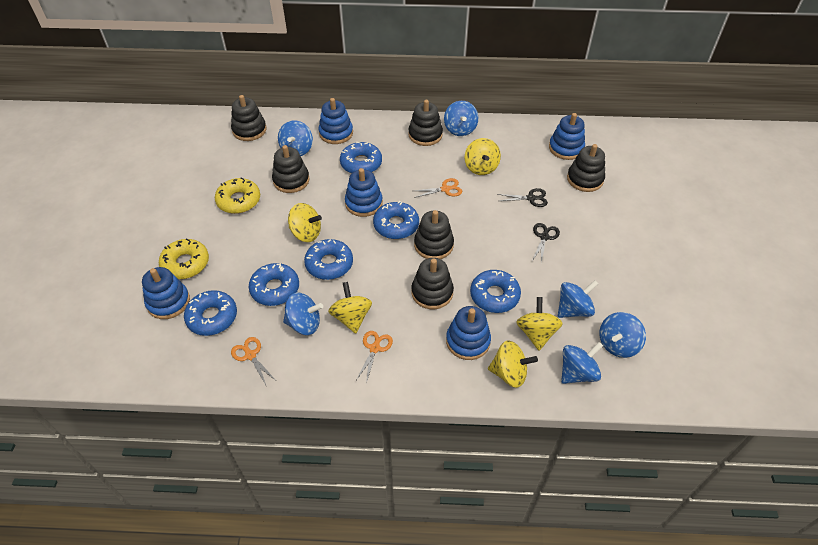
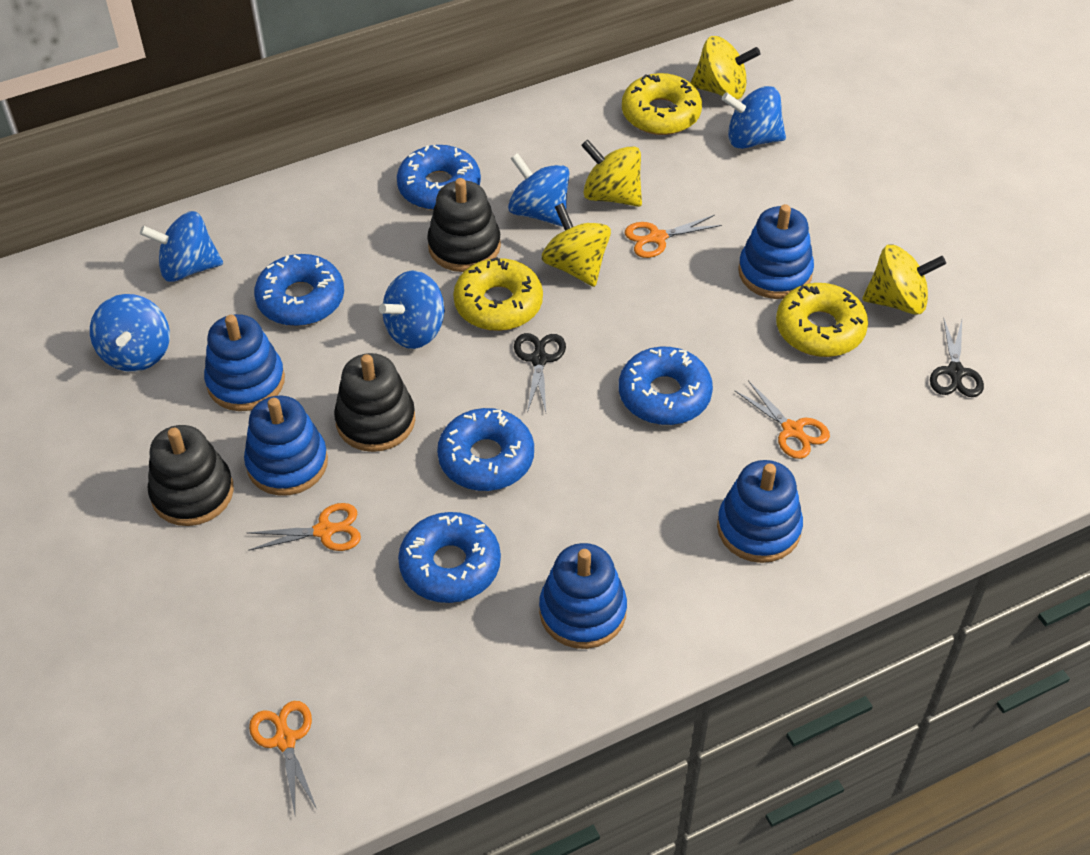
black stacking toy: [231,95,266,141] [272,145,310,193] [408,100,443,146] [411,258,454,309] [414,210,454,259] [567,144,605,192] = 6 -> [148,425,234,526] [334,353,415,452] [427,178,501,272] = 3
blue donut: [184,290,237,336] [249,263,299,306] [304,239,353,280] [340,142,382,173] [373,201,419,239] [470,270,521,313] = 6 -> [254,254,344,326] [397,145,481,210] [398,512,501,603] [437,408,534,491] [619,347,713,425] = 5
blue spinning top: [278,120,313,156] [283,293,323,335] [444,101,478,136] [558,280,598,318] [561,342,603,384] [600,312,646,358] = 6 -> [90,294,170,372] [140,211,223,282] [379,271,445,349] [508,153,569,227] [722,86,786,149] = 5
orange scissors: [231,337,275,385] [356,331,393,384] [414,178,462,198] = 3 -> [248,503,361,551] [249,701,317,814] [625,215,722,258] [735,380,830,459] = 4
yellow donut: [159,238,209,279] [215,178,260,214] = 2 -> [453,257,543,331] [622,73,702,135] [776,283,868,357] = 3
yellow spinning top: [288,203,322,242] [328,282,372,334] [465,138,501,175] [488,341,538,388] [517,297,563,351] = 5 -> [542,203,611,287] [581,140,642,207] [690,36,760,99] [862,245,946,315] = 4

